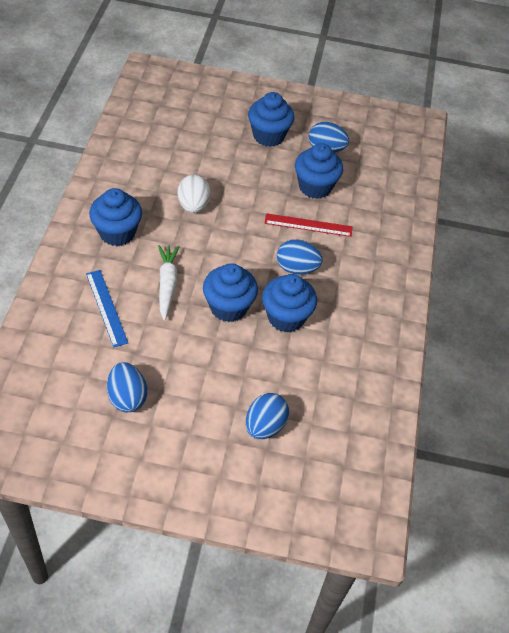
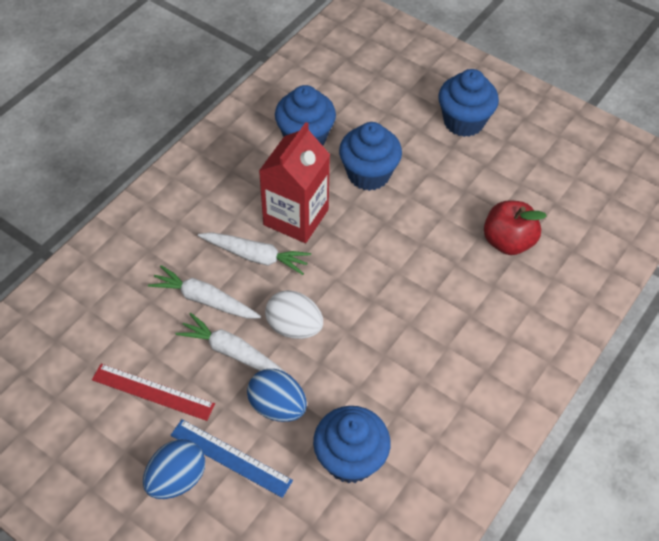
blue cupcake: [89,188,142,246] [203,263,258,322] [248,92,294,147] [262,274,317,332] [295,143,343,199] = 5 -> [275,85,336,146] [313,406,391,484] [339,122,402,191] [438,69,499,137] = 4
blue egg: [107,362,147,412] [246,393,289,439] [277,239,323,274] [309,122,349,153] = 4 -> [143,439,205,499] [247,369,307,422] = 2
red apple: none = 0 -> [484,201,547,255] = 1
red carton: none = 0 -> [259,122,330,243] = 1
white carrot: [158,245,180,321] = 1 -> [148,265,261,318] [175,313,288,374] [198,232,311,275] = 3

